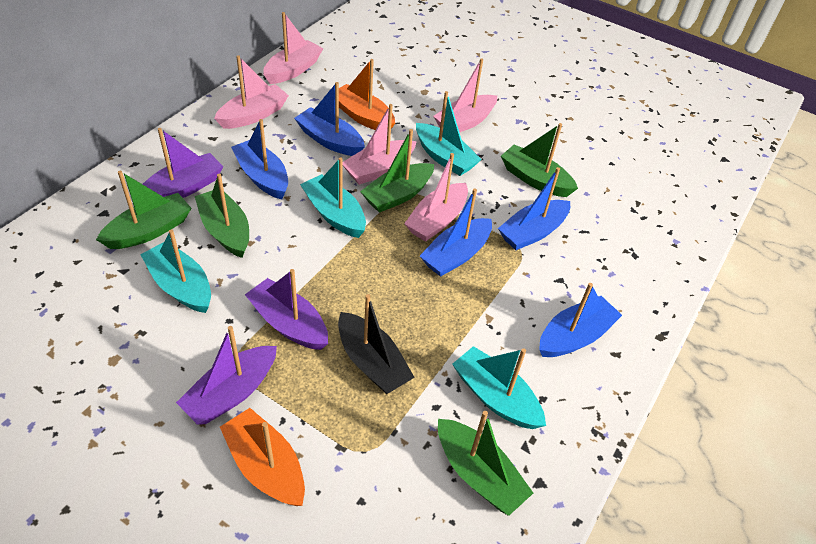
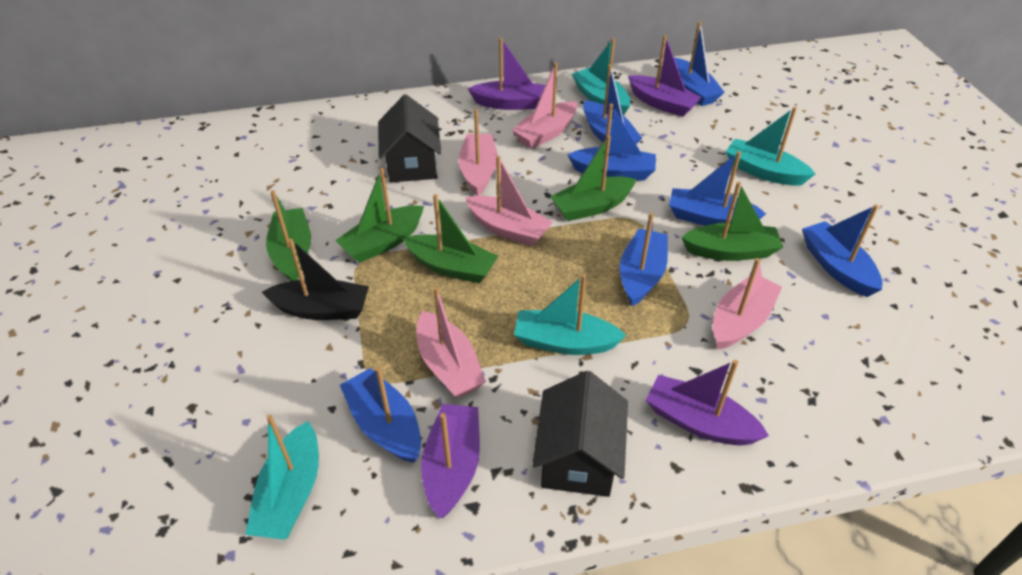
black house: none = 0 -> [378,95,441,182] [532,371,628,497] = 2
blue boat: [231,119,288,199] [294,82,365,156] [420,188,492,277] [498,167,570,250] [539,283,622,357] = 5 -> [340,367,421,463] [568,104,656,180] [583,64,642,144] [620,213,668,306] [669,151,766,226] [674,21,725,106] [802,204,882,297] = 7
orange boat: [220,408,305,506] [339,59,395,130] = 2 -> none = 0
purple boat: [143,128,224,198] [176,326,277,425] [245,269,328,350] = 3 -> [421,404,480,518] [468,38,545,110] [628,35,702,117] [646,360,769,445] = 4

